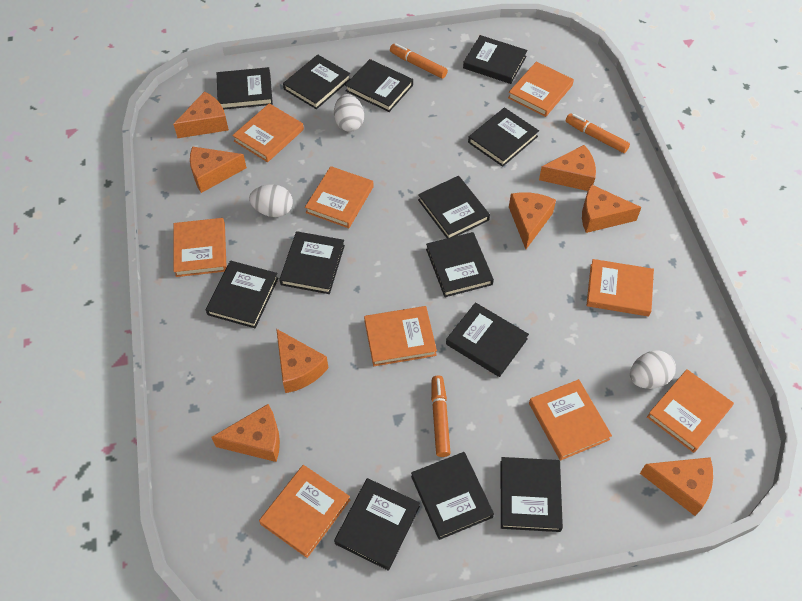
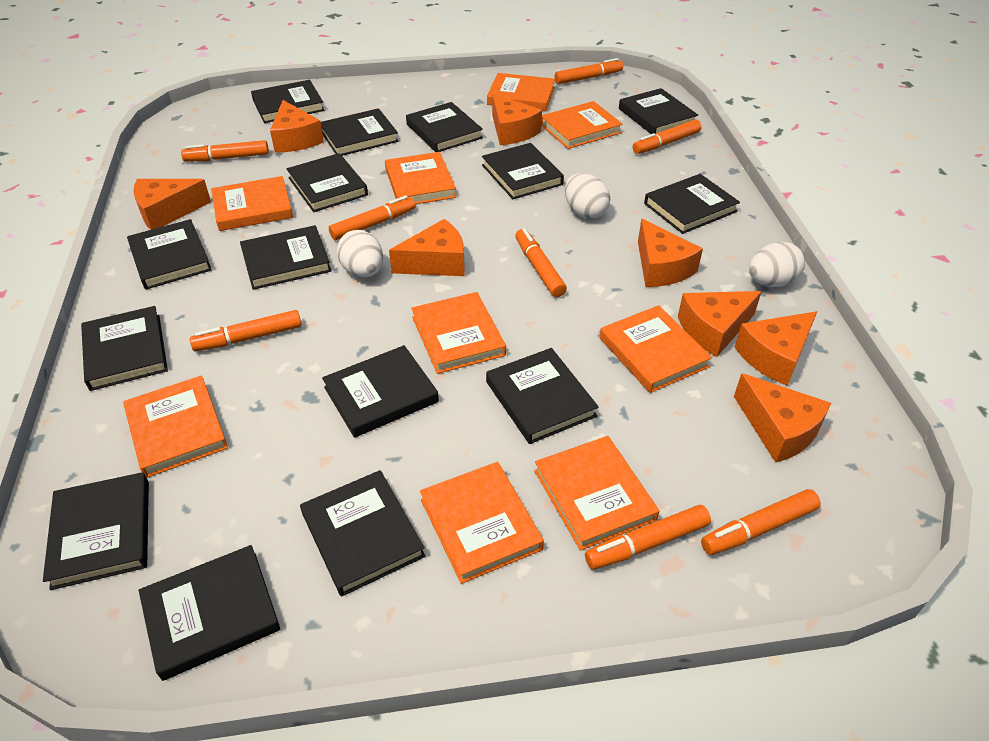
black book: [206,261,279,328] [217,67,273,110] [279,231,345,294] [283,55,350,109] [334,478,420,571] [345,59,413,112] [411,452,494,540] [418,176,490,238] [426,232,494,297] [446,302,529,377] [463,35,528,84] [468,108,539,167] [501,457,563,532] = 13 -> [43,472,149,590] [81,306,168,391] [127,219,212,290] [139,545,280,681] [240,225,331,290] [251,80,325,123] [286,153,368,212] [300,470,425,596] [321,108,399,156] [322,345,439,438] [406,102,483,152] [482,143,564,199] [486,348,599,444] [619,88,698,134] [644,174,740,234] = 15
orange marker: [390,43,448,79] [431,375,450,457] [566,113,630,153] = 3 -> [181,140,269,162] [190,310,302,352] [329,195,415,240] [515,228,567,297] [555,58,623,84] [585,505,711,570] [633,119,702,154] [701,489,821,555] = 8

